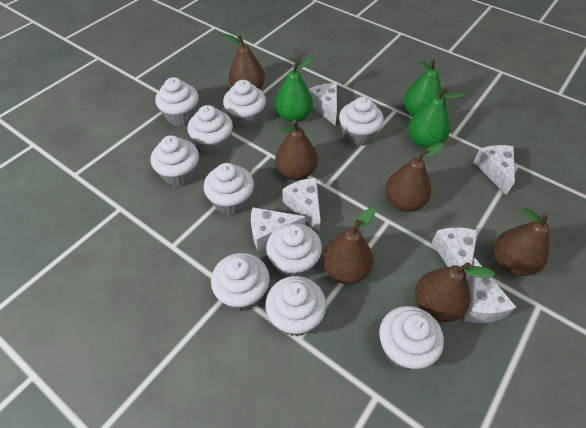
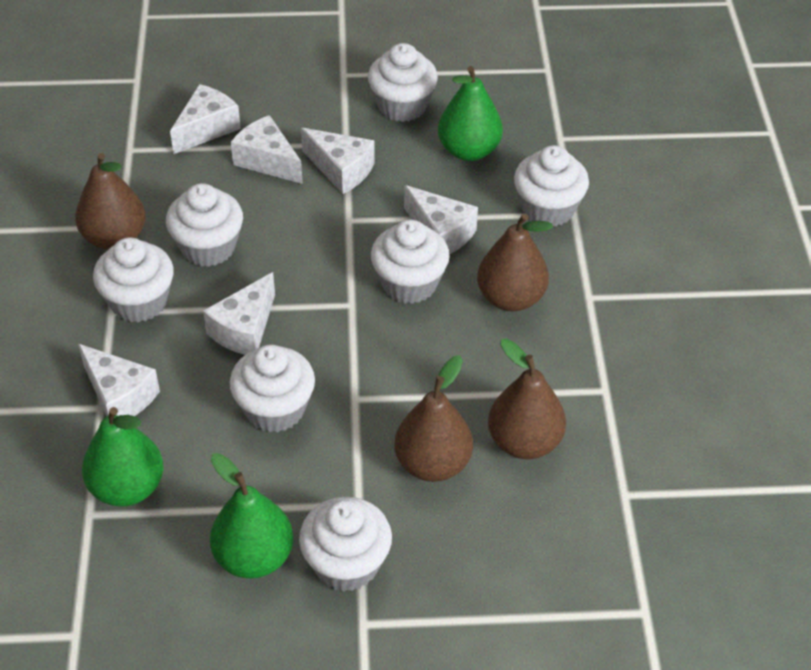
brown pear: [223,34,265,89] [275,120,318,180] [323,207,376,284] [385,143,444,212] [415,262,495,322] [494,208,550,276] = 6 -> [75,153,146,250] [394,355,473,482] [477,214,553,311] [488,339,566,459] = 4
white cupcake: [151,135,199,187] [155,77,199,126] [187,105,233,155] [204,163,254,215] [211,253,270,311] [223,80,266,129] [266,223,322,277] [266,276,326,336] [339,96,384,146] [379,306,444,369] = 10 -> [93,237,174,323] [166,183,243,267] [230,344,315,432] [299,497,392,592] [368,43,438,122] [371,220,450,304] [514,145,589,227] = 7

